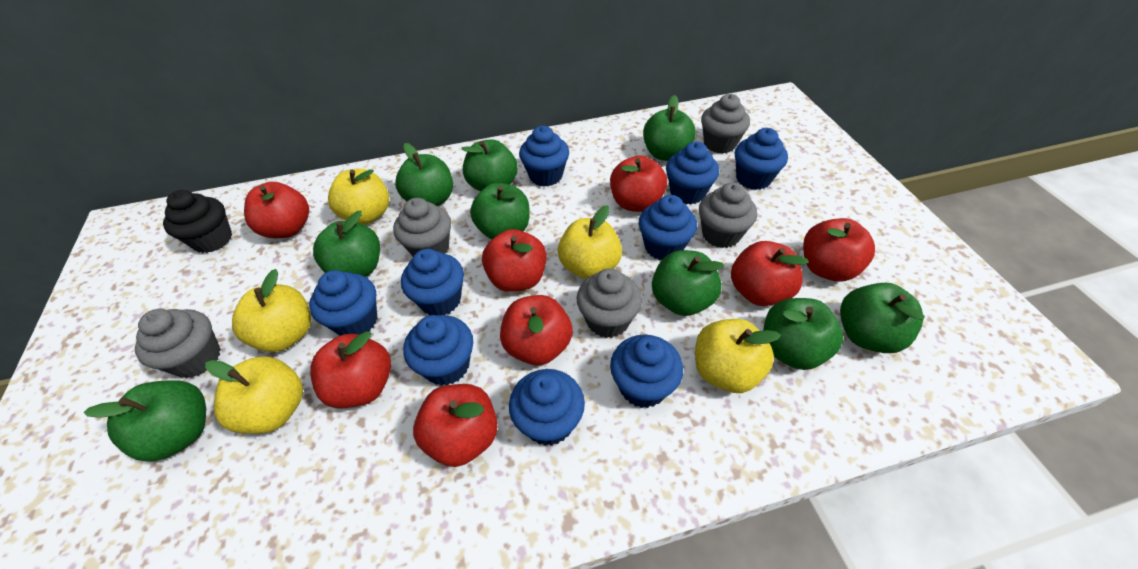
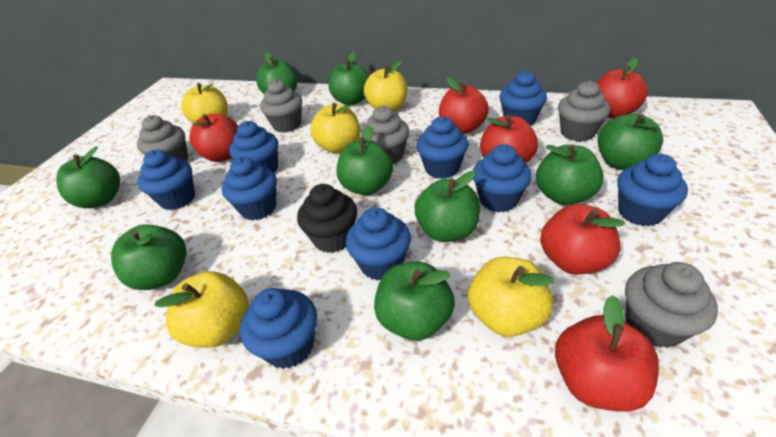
red apple: [244,182,309,238] [310,331,391,408] [413,384,498,467] [482,229,547,292] [500,295,573,365] [610,155,667,212] [731,241,809,306] [803,218,875,281] = 8 -> [190,114,238,162] [439,77,489,134] [480,115,538,163] [540,204,625,275] [555,295,659,412] [596,58,648,119] = 6

